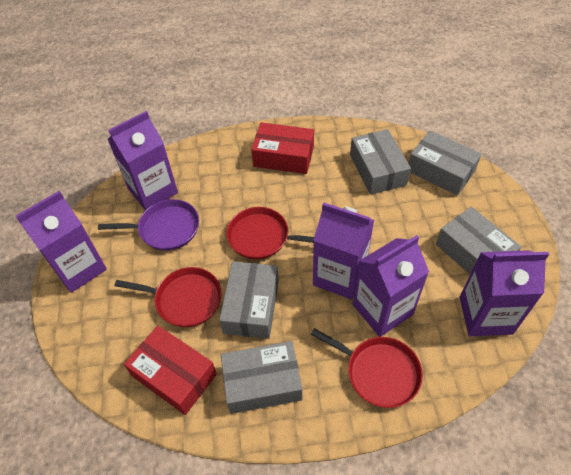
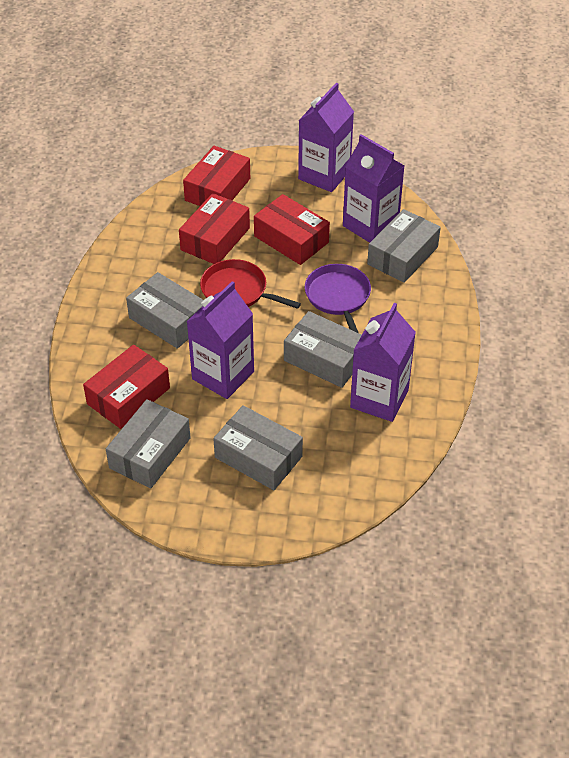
purple carton: [15,191,107,293] [107,111,178,210] [313,203,374,300] [353,235,429,337] [459,250,549,336] = 5 -> [186,281,254,399] [298,83,354,192] [343,134,404,243] [350,303,416,422] = 4
red box: [124,326,217,415] [251,123,314,174] = 2 -> [83,345,170,429] [179,193,250,264] [183,146,250,206] [254,194,330,265] = 4
red pan: [115,267,222,327] [226,207,314,259] [311,328,423,408] = 3 -> [200,259,301,309] = 1

